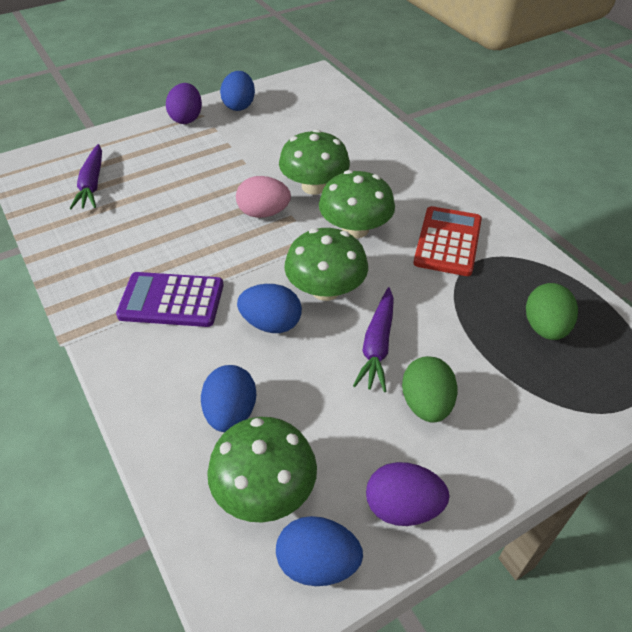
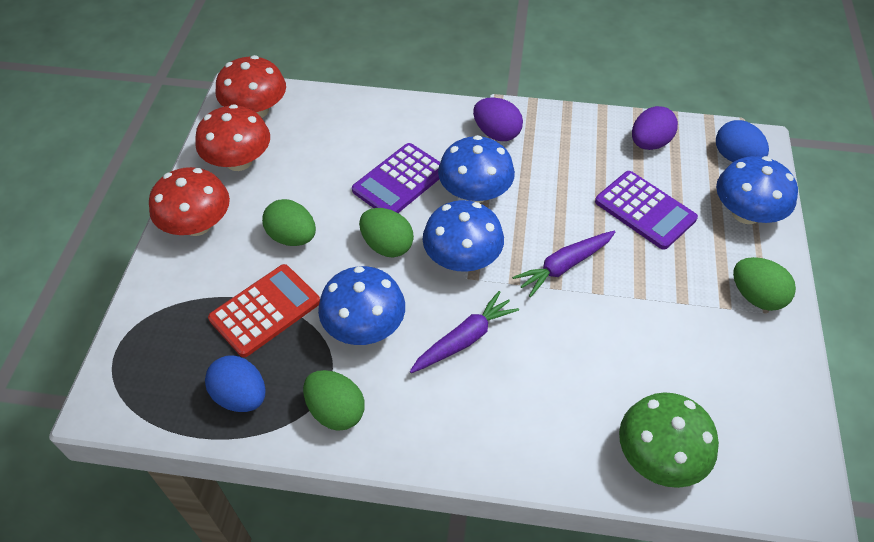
blue egg: [201,365,256,432] [220,71,255,111] [237,284,302,333] [276,516,363,586] = 4 -> [205,355,265,412] [716,120,769,162] = 2
blue mushroom: none = 0 -> [318,266,405,345] [423,200,504,272] [438,135,515,203] [716,156,798,224] = 4
green egg: [402,356,458,423] [526,283,578,340] = 2 -> [262,199,316,246] [303,370,365,431] [359,208,414,257] [733,257,796,311] = 4
green mushroom: [207,417,317,523] [279,129,350,195] [284,228,368,301] [319,170,395,238] = 4 -> [619,392,719,488] = 1
pink egg: [236,176,291,218] = 1 -> none = 0
purple calculator: [116,272,224,327] = 1 -> [352,143,440,213] [595,171,698,250] = 2
red mushroom: none = 0 -> [149,167,230,236] [195,104,270,171] [216,55,286,118] = 3

